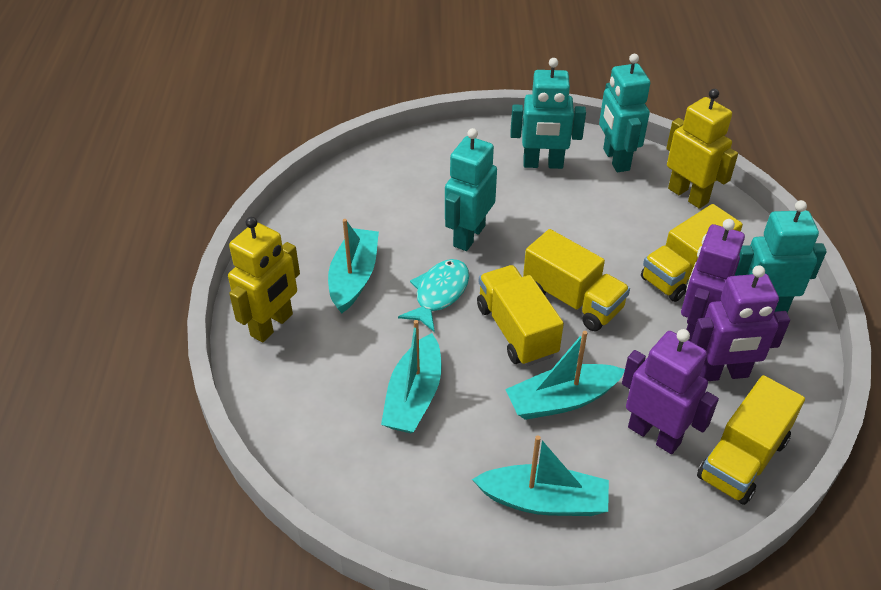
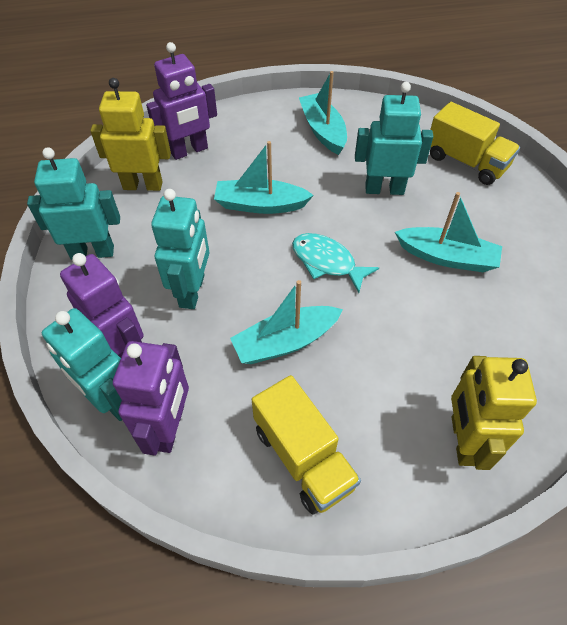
yellow truck: [477,265,564,366] [523,229,630,331] [641,204,743,302] [697,375,805,505] = 4 -> [252,375,361,515] [430,102,520,185] = 2

